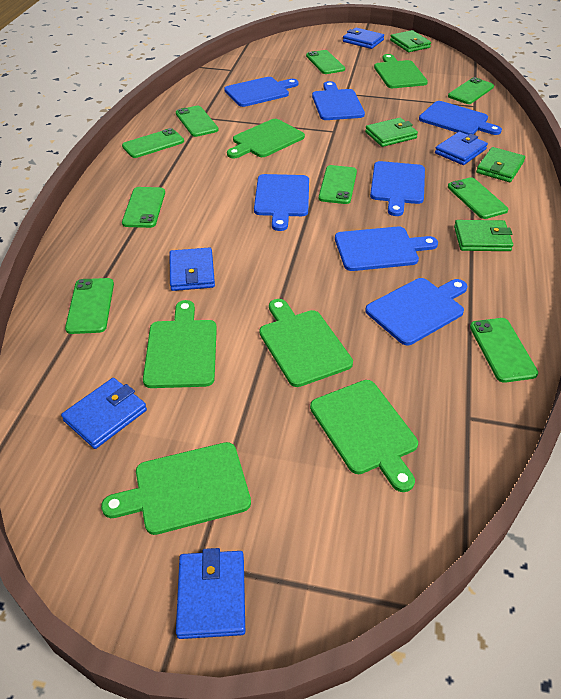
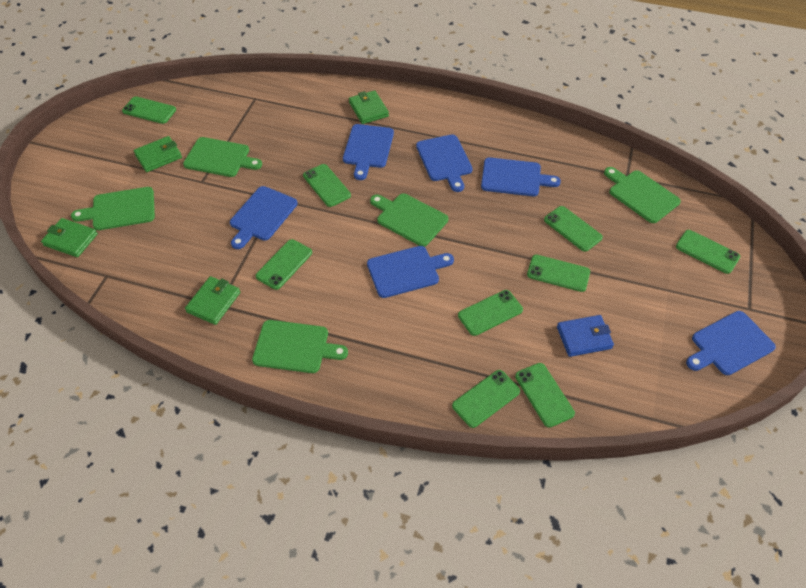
blue cutting board: [224,77,299,107] [254,174,309,231] [312,81,365,120] [335,227,438,271] [365,278,467,345] [370,161,425,216] [419,101,502,135] = 7 -> [230,186,298,249] [343,124,394,180] [367,246,454,298] [416,134,473,192] [481,157,561,196] [686,311,776,375] = 6
blue wallet: [61,378,147,449] [169,247,215,291] [176,548,245,639] [343,28,384,49] [435,132,488,165] = 5 -> [557,315,614,357] = 1
green cutting board: [101,442,251,535] [143,300,217,388] [227,119,305,159] [259,299,353,387] [310,380,418,492] [374,54,428,88] = 6 -> [71,187,155,230] [183,137,262,177] [252,320,348,373] [370,193,448,247] [604,167,681,223] = 5

